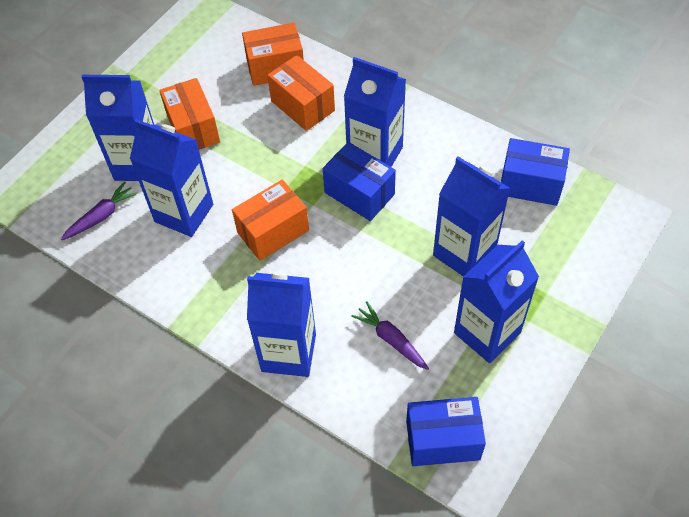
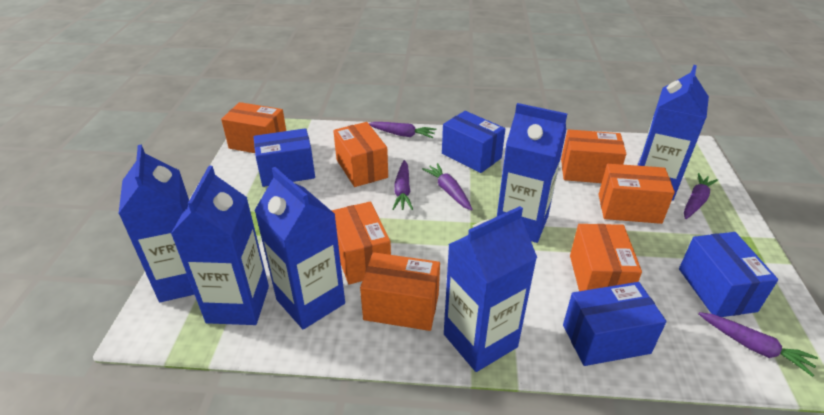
blue box: [323,142,396,221] [406,397,486,466] [501,138,570,206] = 3 -> [253,128,315,187] [442,111,505,173] [563,282,666,366] [679,232,778,317] = 4
orange box: [159,78,220,150] [232,179,309,261] [242,23,304,86] [267,55,335,131] = 4 -> [221,102,286,153] [331,201,391,285] [333,122,388,187] [360,252,440,331] [561,129,626,183] [570,224,642,291] [598,164,675,224] = 7
purple carrot: [61,182,138,240] [351,301,429,370] = 2 -> [369,122,436,138] [392,160,413,210] [422,163,473,210] [684,173,718,219] [698,312,818,377] = 5

